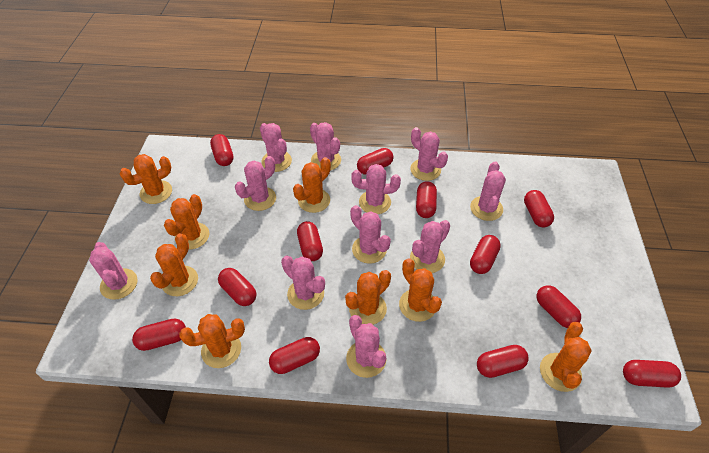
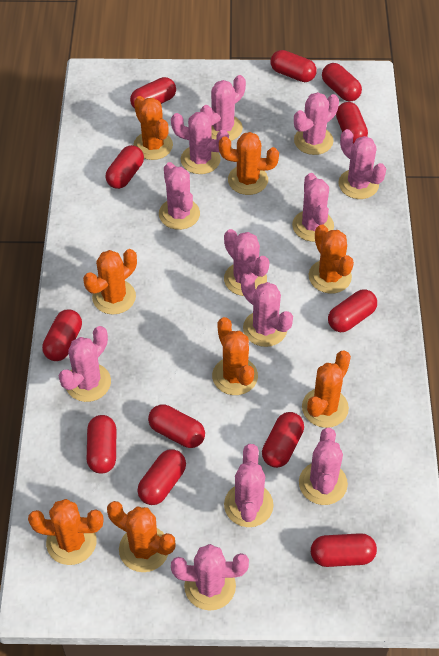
pink cactus: [89,242,138,300] [235,156,276,211] [260,123,292,172] [281,255,325,310] [310,122,341,171] [346,315,387,378] [350,205,391,264] [351,164,401,214] [410,127,448,181] [410,220,450,273] [470,161,506,221] = 11 -> [59,326,111,402] [159,162,200,230] [171,112,229,174] [171,544,249,611] [200,75,246,141] [224,229,269,296] [224,444,274,527] [241,274,293,347] [292,173,334,242] [294,92,339,155] [299,428,348,505] [338,129,386,199] = 12

